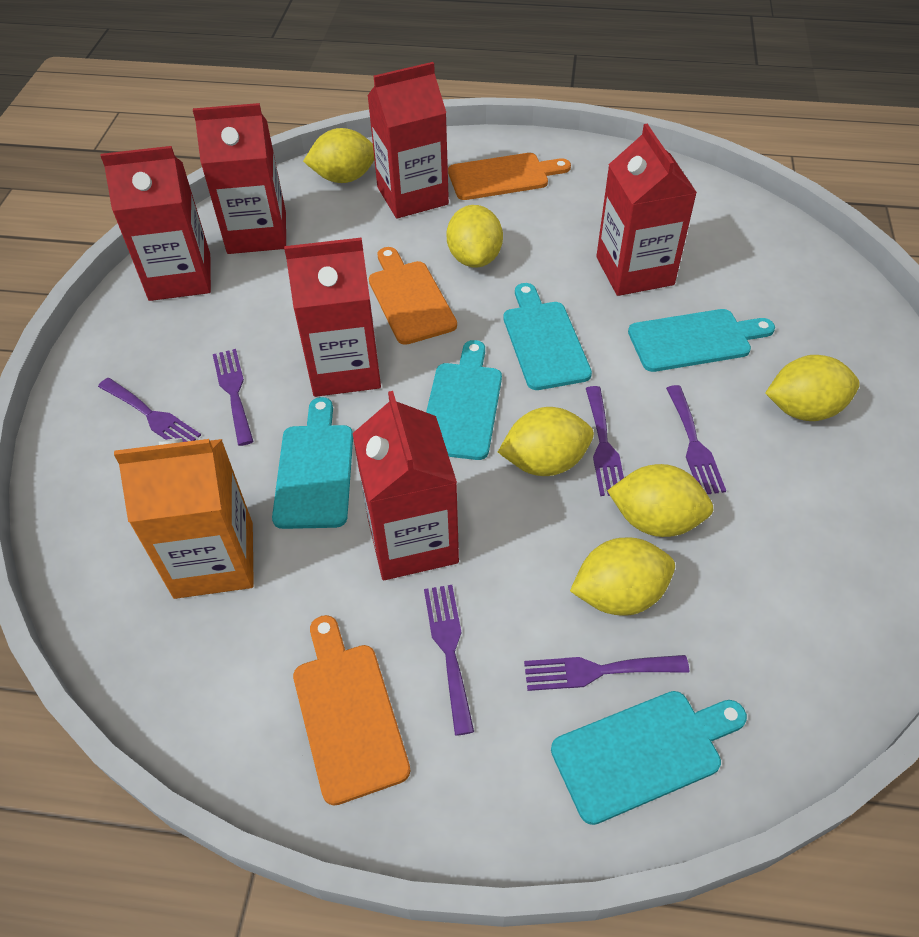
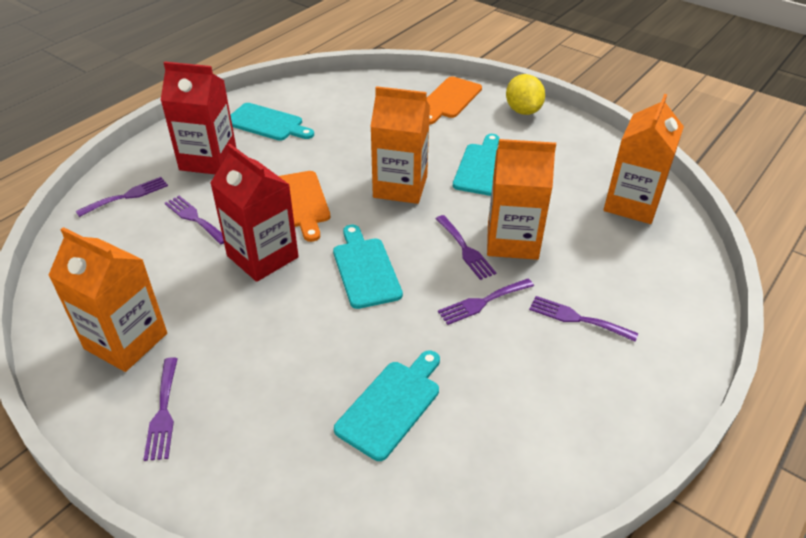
orange carton: [114,438,254,599] = 1 -> [48,227,167,372] [370,86,430,204] [487,139,556,260] [604,94,684,224] = 4
orange cutting board: [293,615,410,806] [369,247,457,345] [448,153,571,200] = 3 -> [279,171,330,242] [426,77,482,124] = 2
red carton: [101,146,211,301] [193,103,286,254] [284,237,381,397] [352,391,459,580] [367,62,449,218] [596,124,697,296] = 6 -> [161,62,236,174] [210,144,299,282] = 2
turquoise cutting board: [272,397,353,529] [426,340,502,460] [503,283,592,390] [551,691,747,825] [628,309,775,372] = 5 -> [230,103,314,141] [333,225,403,309] [334,350,440,461] [453,134,500,196] = 4
yellow lemon: [303,128,374,183] [446,205,503,268] [498,407,594,476] [570,537,675,616] [607,464,714,537] [765,355,860,421] = 6 -> [506,74,545,115] = 1

